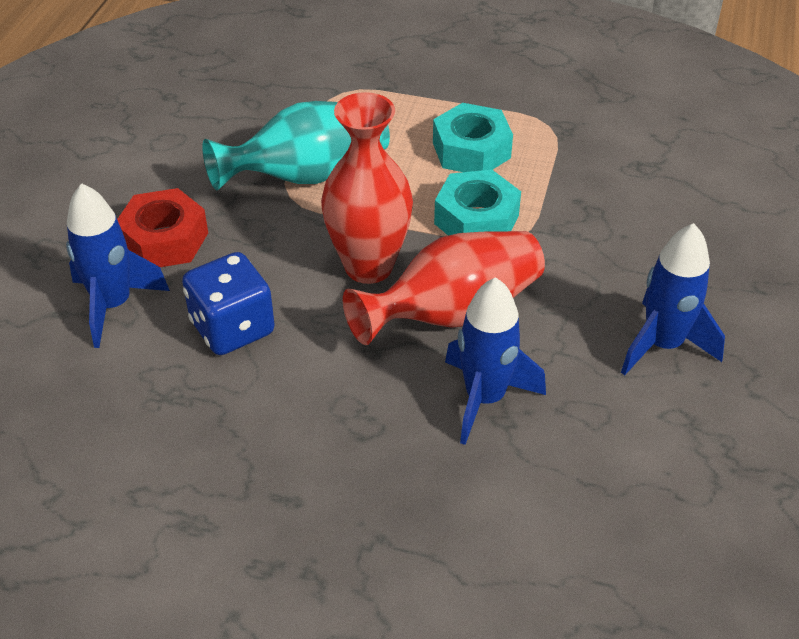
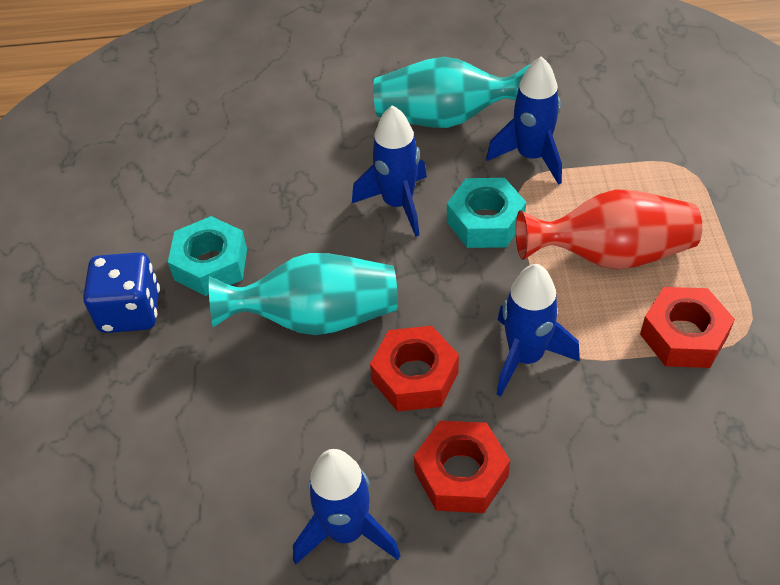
blue rocket: [66,183,170,348] [445,277,546,445] [621,223,725,375] = 3 -> [293,449,401,565] [352,105,427,237] [486,56,562,185] [496,264,580,397] = 4
red nut: [117,188,208,267] = 1 -> [370,326,459,412] [414,421,510,513] [640,287,735,368] = 3
red vase: [321,92,413,284] [343,231,545,345] = 2 -> [516,189,702,269] = 1
turquoise vase: [202,101,390,190] = 1 -> [209,253,398,335] [373,57,530,128] = 2

